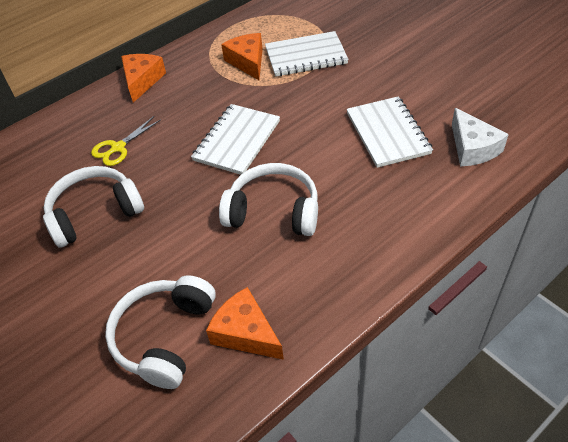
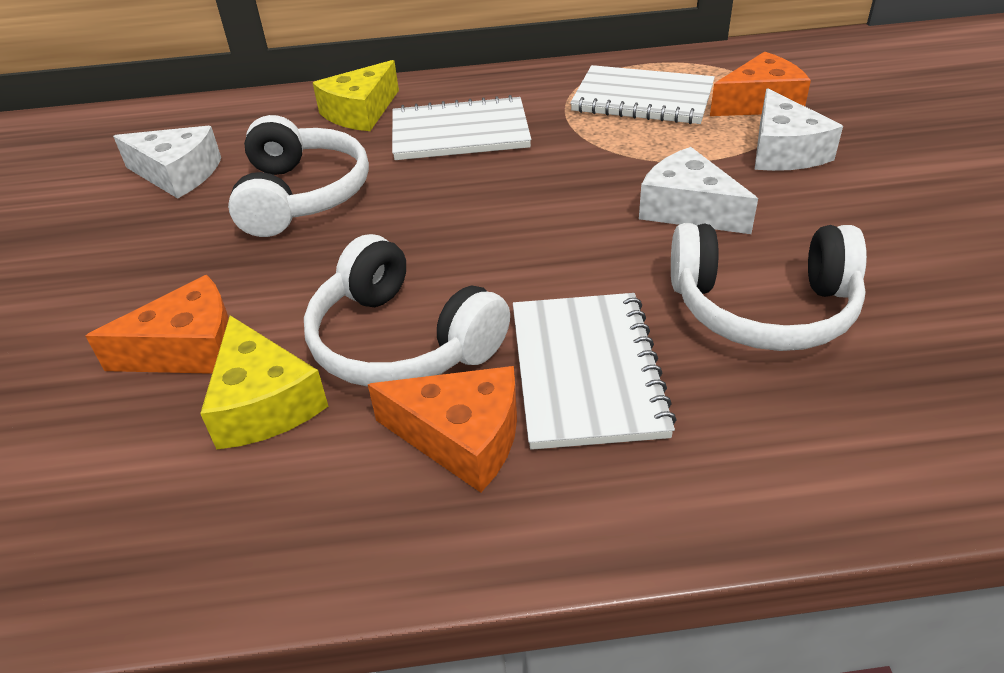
white cheese: [452,108,509,166] = 1 -> [113,126,221,199] [639,147,758,234] [754,88,843,171] = 3
yellow cheese: none = 0 -> [200,315,328,449] [313,60,399,131] = 2
yellow scissors: [91,116,161,166] = 1 -> none = 0

